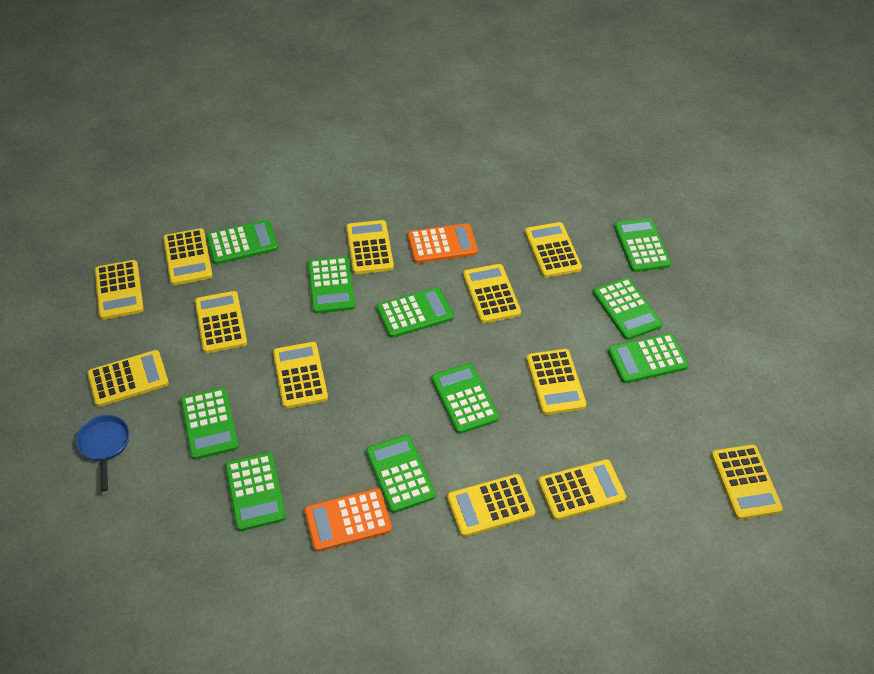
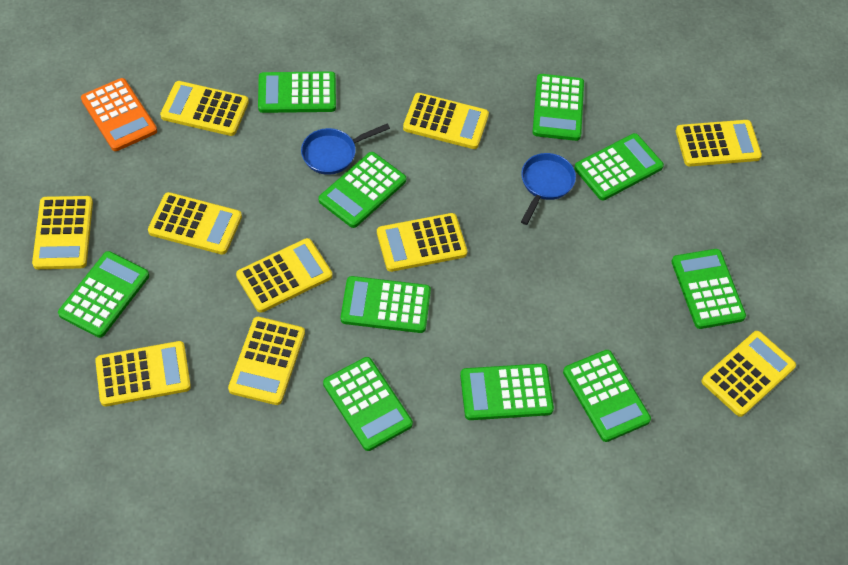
blue pan: [76,415,129,491] = 1 -> [301,124,390,175] [521,153,576,225] = 2
orange calculator: [304,488,392,552] [407,223,478,263] = 2 -> [81,78,157,151] = 1
yellow calculator: [87,350,169,407] [95,260,144,320] [163,228,213,285] [195,291,247,354] [273,342,328,409] [346,220,394,274] [447,474,535,537] [463,264,521,323] [525,222,582,278] [526,349,586,415] [538,459,626,520] [711,445,783,520] = 12 -> [32,196,93,269] [95,341,191,406] [148,192,242,255] [160,81,249,136] [228,317,305,405] [236,238,332,313] [377,213,467,272] [403,93,489,149] [676,120,762,166] [701,331,796,417] = 10

